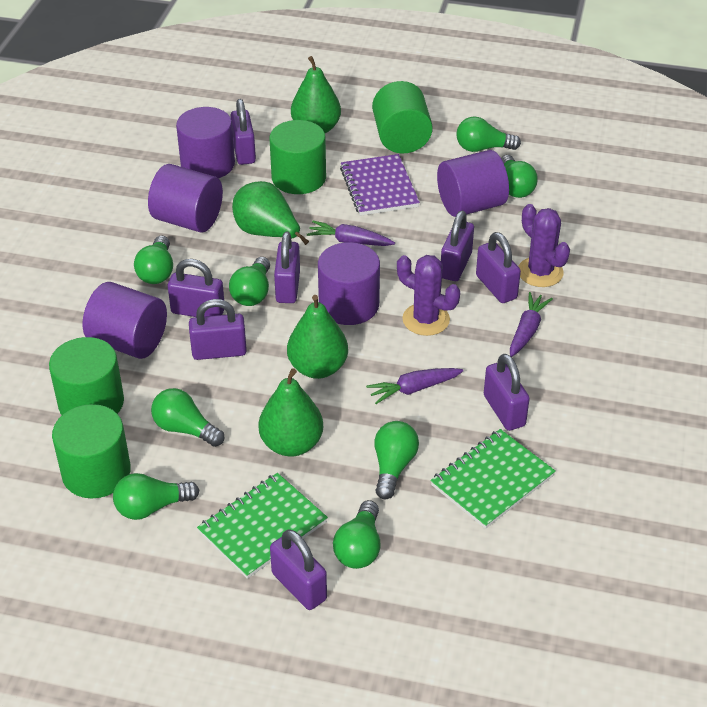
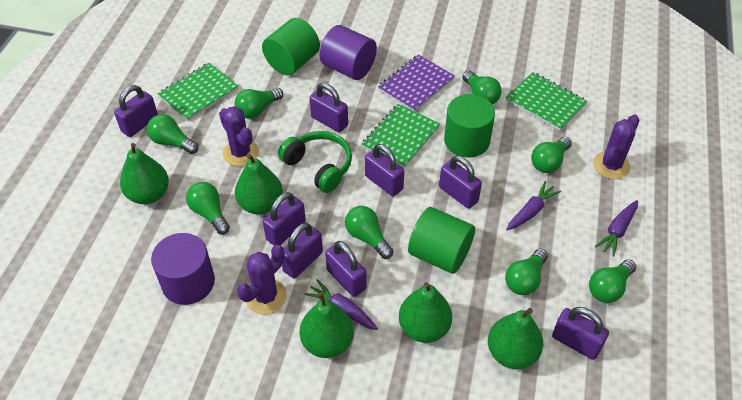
green cylinder: [49,337,124,415] [52,404,131,498] [270,120,326,194] [372,81,433,154] = 4 -> [262,18,320,75] [408,207,475,274] [444,94,495,158] = 3
green headphones: none = 0 -> [278,131,352,193] = 1
green notebook: [197,473,328,579] [430,429,556,529] = 2 -> [158,63,238,121] [361,104,440,168] [506,72,587,131] = 3
green pear: [232,181,309,245] [258,368,323,457] [287,295,348,379] [291,56,341,133] = 4 -> [120,143,169,204] [235,154,283,215] [300,292,354,358] [399,282,452,343] [488,308,543,369] = 5
purple cactus: [397,255,460,336] [518,204,570,287] = 2 -> [219,106,259,166] [237,245,287,314] [593,115,639,179] = 3
purple cylinder: [83,282,167,359] [148,164,223,232] [176,107,235,178] [318,242,380,325] [437,150,509,217] = 5 -> [151,233,215,305] [320,25,377,80] = 2

